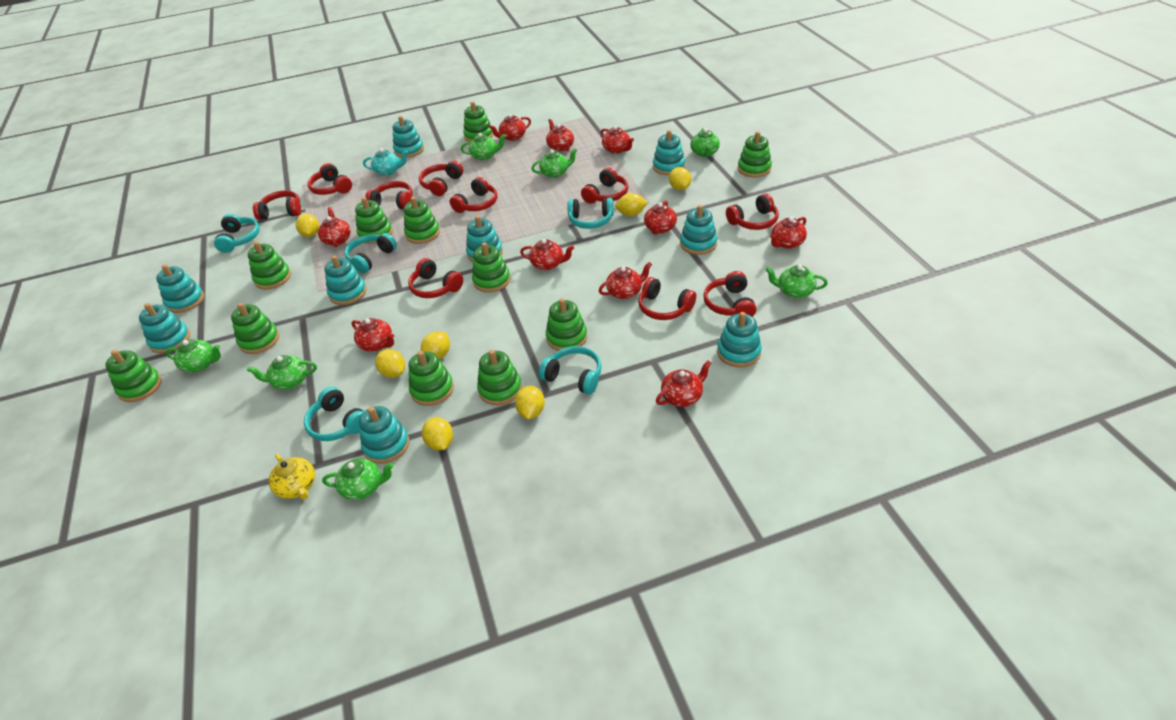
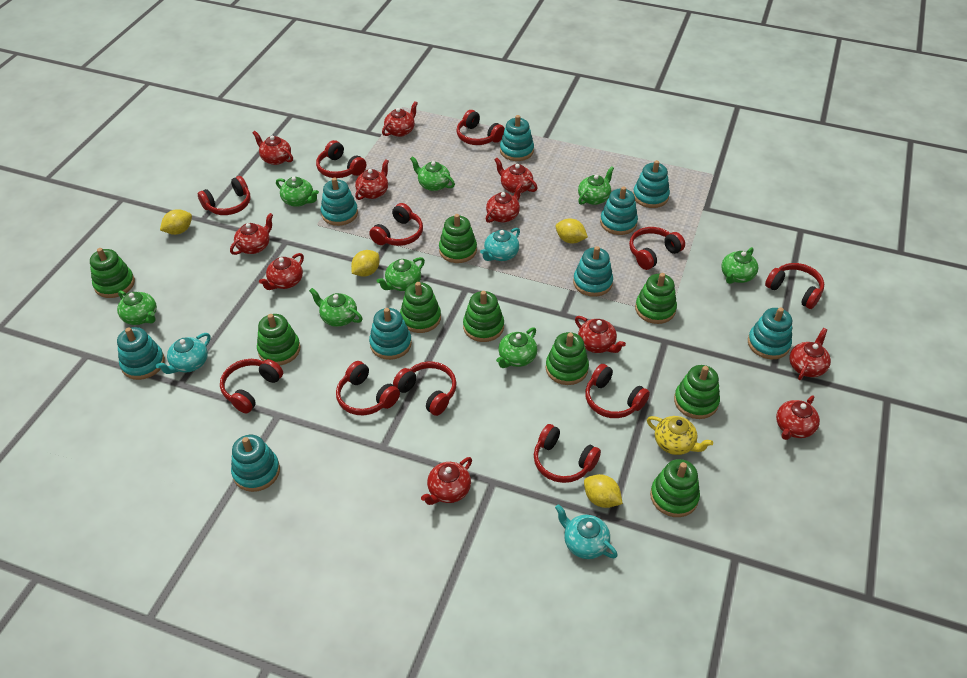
green stacking toy: [105,350,162,402] [231,303,279,354] [248,241,291,290] [355,197,393,244] [404,197,440,244] [408,351,454,406] [463,102,493,143] [472,242,510,293] [477,350,522,405] [546,298,587,351] [738,131,772,178] = 11 -> [90,248,135,298] [257,314,300,366] [400,282,441,333] [439,214,477,263] [463,291,504,342] [546,332,589,385] [635,273,677,324] [650,459,700,517] [674,365,720,419] = 9
green teapot: [165,339,221,373] [247,355,317,390] [322,458,394,500] [461,133,506,160] [532,148,577,178] [690,128,720,157] [766,265,828,298] = 7 -> [117,290,157,325] [276,177,319,207] [309,288,362,327] [377,257,425,291] [410,156,455,191] [496,327,537,368] [578,166,614,205] [721,247,758,284] = 8
red headphones: [253,190,301,220] [307,163,352,195] [365,181,413,209] [408,258,463,298] [419,161,463,196] [450,177,497,213] [581,167,628,204] [638,277,696,320] [703,271,756,317] [726,193,779,230] = 10 -> [198,176,251,215] [220,359,283,414] [316,140,366,178] [336,361,400,415] [369,203,423,246] [393,361,457,416] [456,110,505,145] [534,424,601,483] [585,364,650,418] [629,227,685,270] [765,263,824,309] = 11
red teapot: [318,207,351,247] [352,318,394,352] [489,114,531,141] [520,239,574,270] [546,119,574,152] [599,262,652,299] [601,126,634,154] [644,200,677,235] [656,360,711,407] [770,217,807,249] = 10 -> [230,213,273,255] [253,131,293,165] [259,253,304,290] [355,159,389,200] [382,101,418,137] [421,457,472,505] [486,183,523,223] [494,158,538,193] [575,316,626,353] [776,395,820,440] [790,328,831,380] = 11
turquoise headphones: [214,214,260,253] [304,387,364,441] [344,233,397,273] [539,346,601,395] [567,198,614,229] = 5 -> none = 0
turquoise teapot: [363,148,408,176] = 1 -> [156,333,211,374] [480,228,520,261] [555,504,618,559] = 3
yellow lemon: [296,214,319,237] [375,349,405,378] [421,331,450,359] [422,417,453,451] [515,386,545,419] [615,193,648,216] [669,167,691,190] = 7 -> [160,209,192,235] [351,250,379,277] [556,218,588,243] [584,474,623,508] = 4

